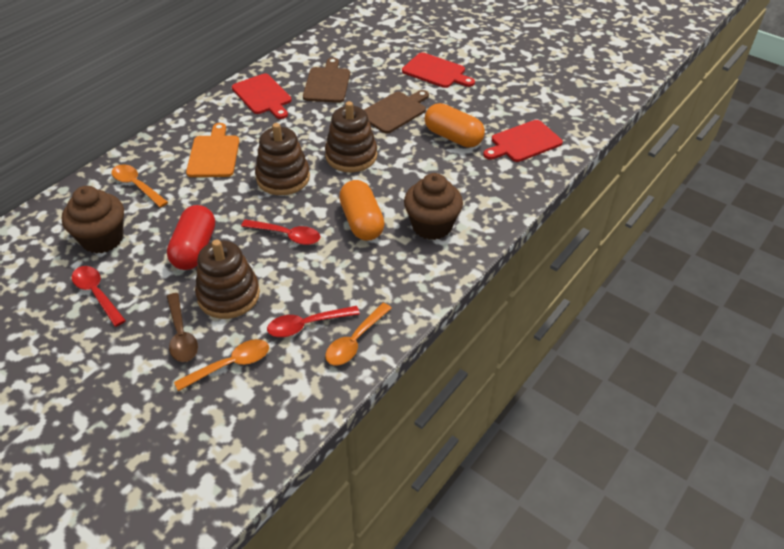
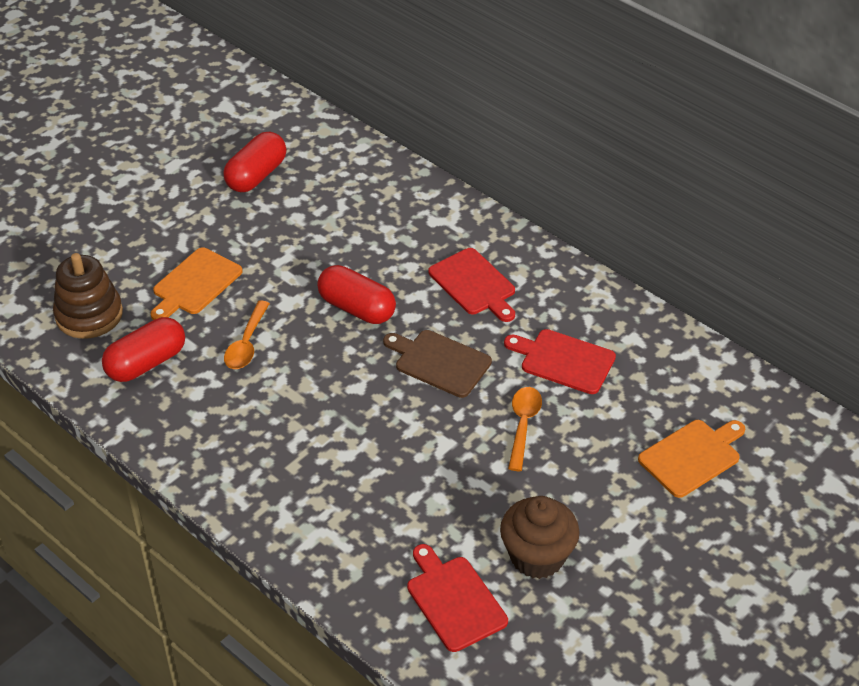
brown cupcake: [62,186,124,254] [404,173,463,240] = 2 -> [500,496,580,579] = 1
brown cutting board: [303,58,350,103] [364,90,429,133] = 2 -> [383,330,492,398] = 1
brown spoon: [167,293,198,362] = 1 -> none = 0
brown stacking toy: [195,240,260,319] [255,123,310,195] [325,101,377,172] = 3 -> [53,253,123,339] = 1
orange capsule: [339,180,385,241] [424,103,485,148] = 2 -> none = 0
orange cutting board: [186,123,239,177] = 1 -> [151,247,242,320] [638,420,745,498] = 2
orange spoon: [112,164,168,208] [174,339,269,391] [325,303,392,365] = 3 -> [224,300,270,369] [508,387,542,471] = 2
red capsule: [167,205,215,270] = 1 -> [102,317,185,382] [223,132,286,192] [317,265,396,324] = 3
red spoon: [72,266,126,327] [241,219,321,245] [267,306,360,337] = 3 -> none = 0

